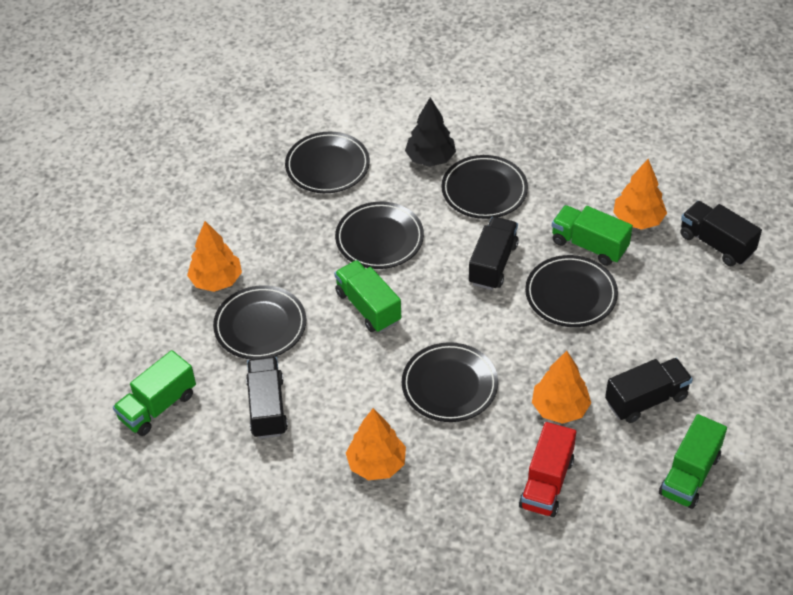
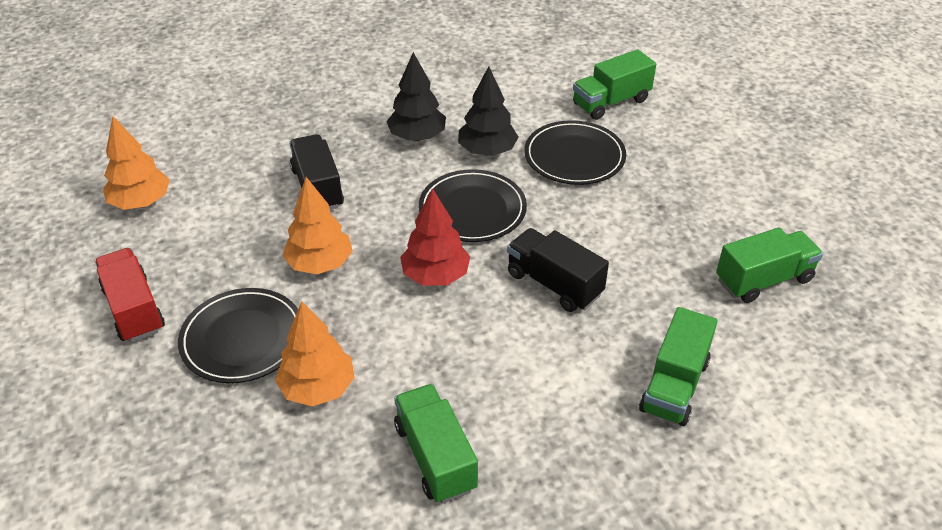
black plate: [213,285,306,359] [285,132,370,193] [335,202,424,269] [402,342,498,422] [441,155,528,219] [525,255,618,327] = 6 -> [178,288,298,383] [419,169,527,242] [524,120,626,185] = 3
black tree: [405,97,456,167] = 1 -> [386,52,446,141] [458,66,519,156] = 2
black truck: [246,357,288,439] [469,217,519,290] [605,358,693,423] [680,201,762,266] = 4 -> [289,134,344,210] [507,228,609,312] = 2
orange tree: [187,221,242,292] [346,408,406,480] [532,351,591,424] [613,159,667,230] = 4 -> [103,116,170,210] [275,301,355,406] [282,177,353,274] = 3
red tree: none = 0 -> [400,188,470,286] = 1

